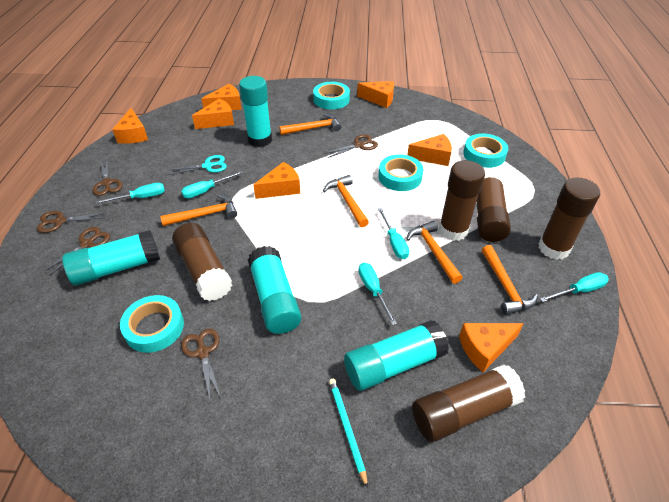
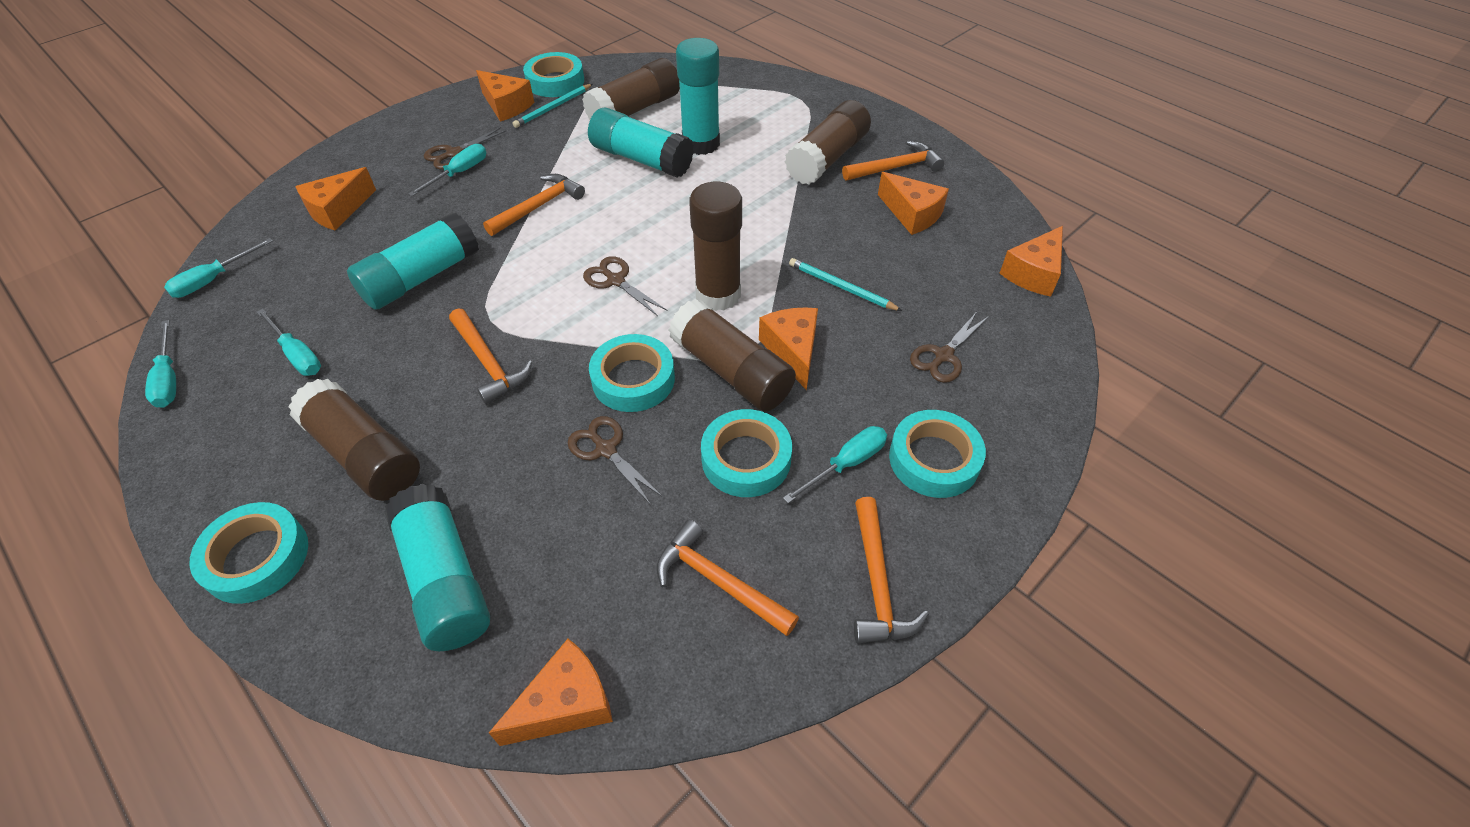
brown scissors: [37,211,106,233] [44,227,110,275] [93,160,122,196] [181,329,221,399] [325,134,378,158] = 5 -> [424,127,507,169] [568,416,663,505] [583,256,668,316] [910,313,989,383] = 4
orange cheese: [112,108,148,144] [192,98,234,129] [201,84,242,110] [253,162,300,199] [357,81,394,108] [407,134,452,166] [459,323,524,372] = 7 -> [295,167,376,230] [476,70,535,121] [489,639,613,746] [759,308,818,390] [878,172,949,235] [999,226,1063,297] = 6
turquoise pencil: [329,379,368,488] = 1 -> [513,84,593,128] [789,258,902,311] = 2
turquoise scissors: [169,155,227,175] = 1 -> none = 0
turquoise tape: [120,295,184,353] [313,82,350,109] [378,155,424,191] [463,134,508,168] = 4 -> [189,502,308,604] [523,52,584,97] [589,334,675,412] [701,409,792,497] [889,410,986,498] = 5

